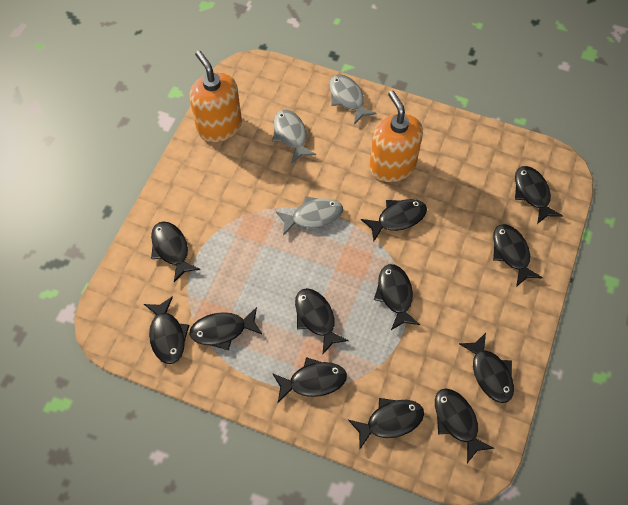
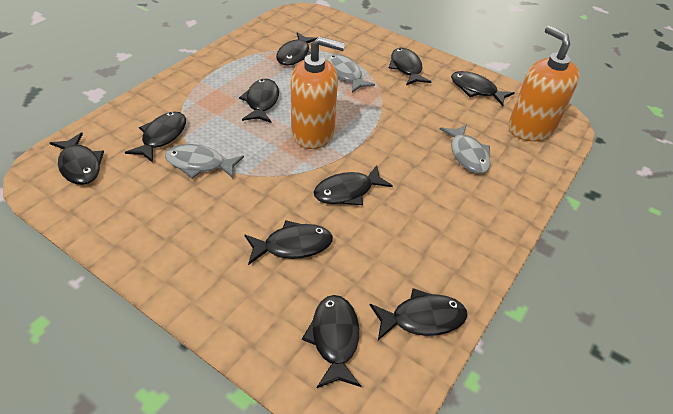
black fish: [144,296,190,364] [151,221,200,282] [189,307,262,350] [272,357,347,403] [295,288,349,354] [348,398,424,449] [361,199,427,241] [374,264,420,330] [435,389,494,463] [459,333,514,403] [493,224,543,287] [515,166,563,224] = 12 -> [50,132,104,185] [125,112,186,163] [239,79,279,123] [244,220,333,265] [276,32,317,66] [302,295,361,389] [314,165,393,205] [370,288,467,340] [389,48,431,85] [451,71,515,106] = 10

